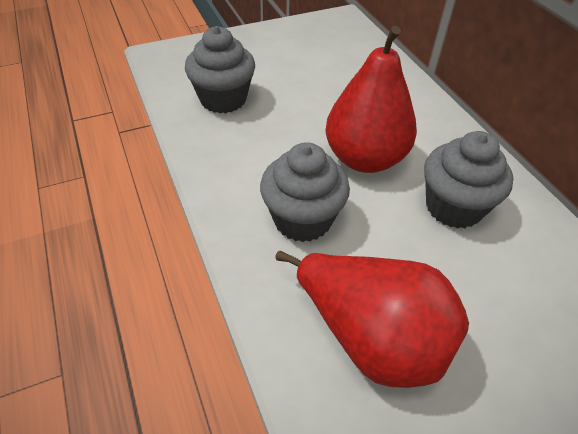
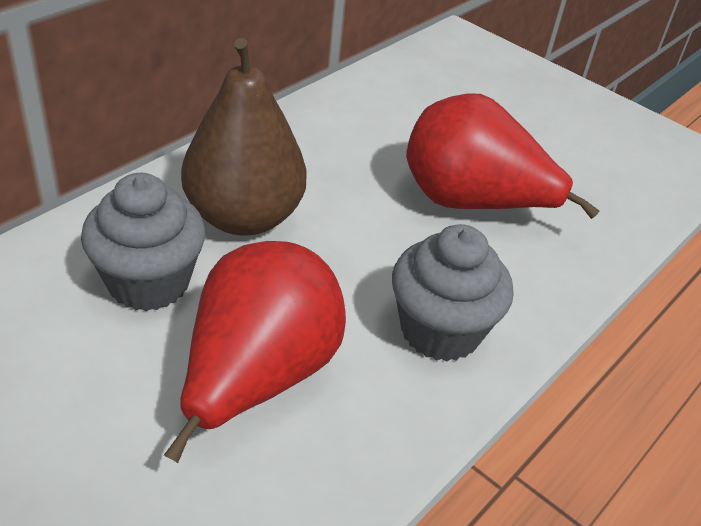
brown pear: none = 0 -> [181,38,307,236] = 1
grey cupcake: [185,26,255,113] [260,142,350,242] [424,131,514,228] = 3 -> [81,173,206,311] [392,224,514,362] = 2

